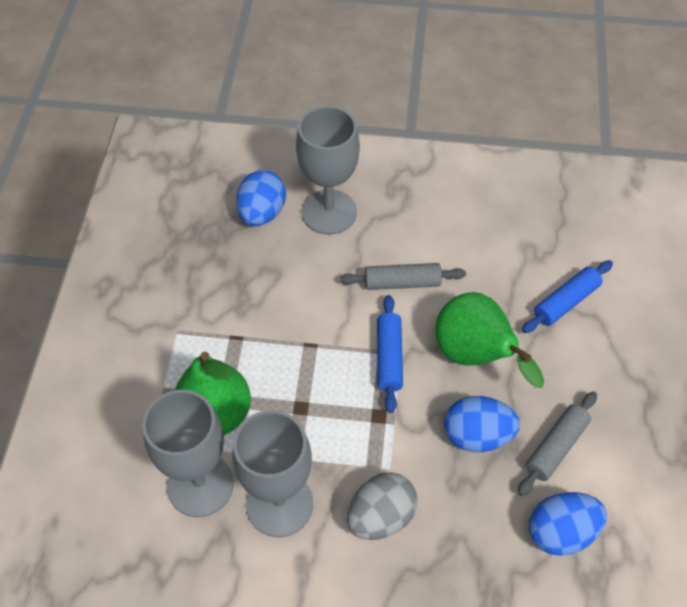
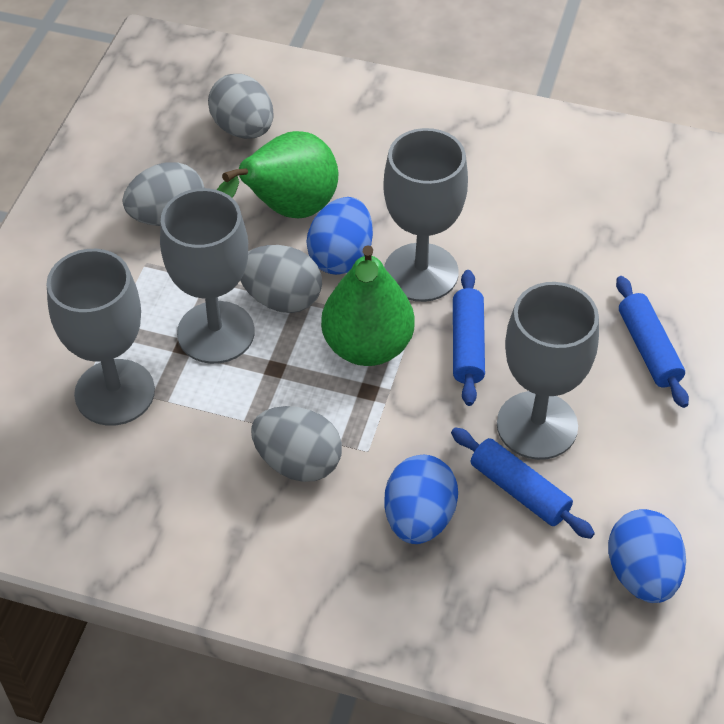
blue rolling pin: [377,295,403,413] [522,260,613,333] = 2 -> [451,427,595,539] [453,270,485,406] [616,276,689,408] = 3
grey egg: [347,472,417,540] = 1 -> [123,162,204,226] [208,74,273,139] [240,245,322,313] [251,406,342,482] = 4
grey goblet: [142,390,234,517] [232,410,313,537] [296,106,360,235] = 3 -> [46,249,155,426] [160,188,255,364] [383,128,468,302] [497,282,599,460] = 4
grey rolling pin: [340,263,466,290] [518,391,597,496] = 2 -> none = 0

